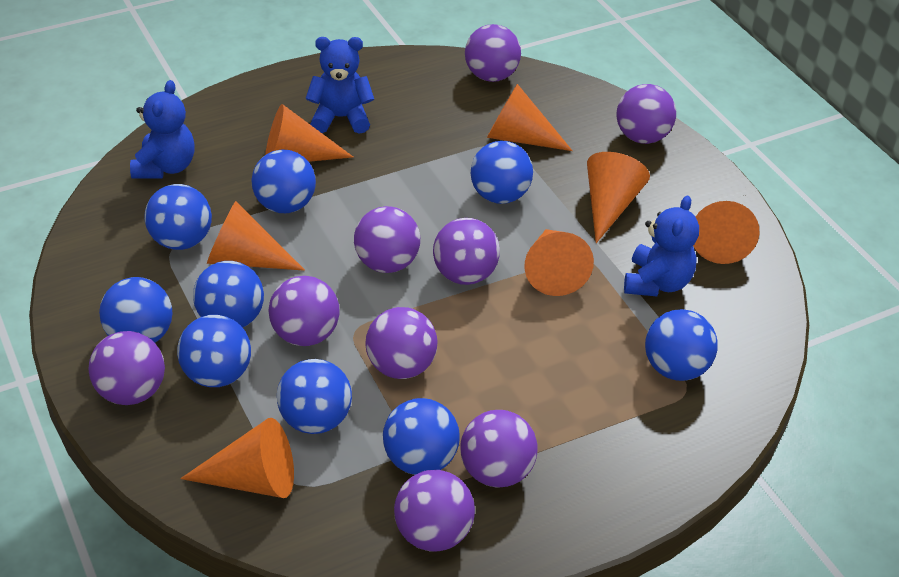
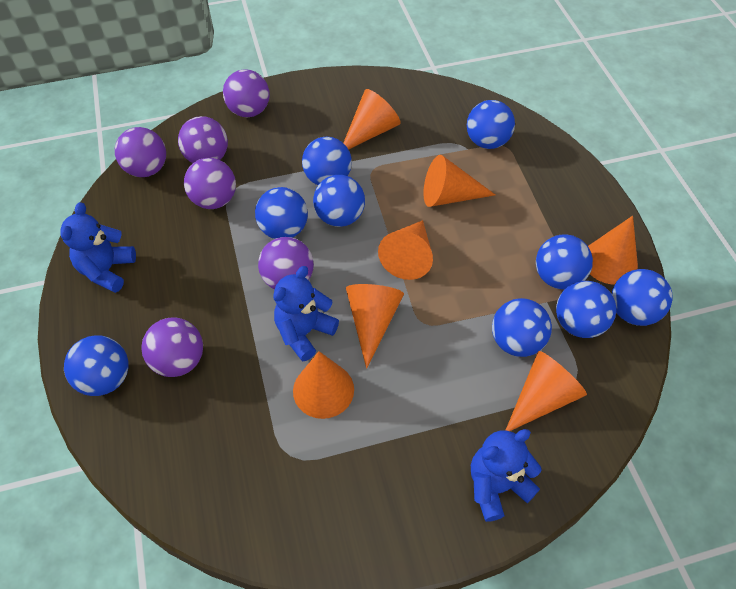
purple ball: [89,331,165,405] [268,276,340,346] [354,206,420,273] [366,307,438,379] [394,470,475,551] [433,218,500,285] [460,410,538,488] [465,24,521,82] [616,84,676,144] = 9 -> [115,127,166,177] [142,317,203,377] [178,116,228,163] [184,158,236,209] [223,69,270,117] [258,237,314,290] = 6

